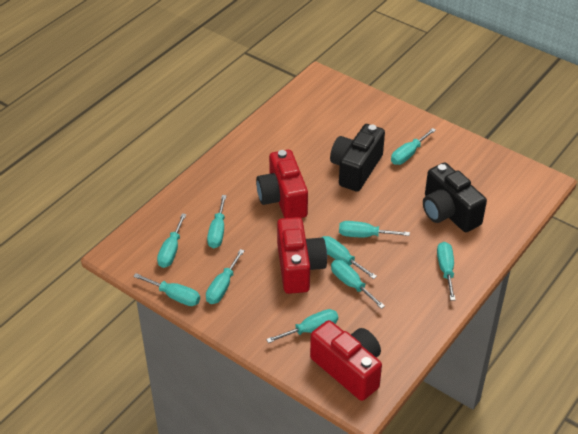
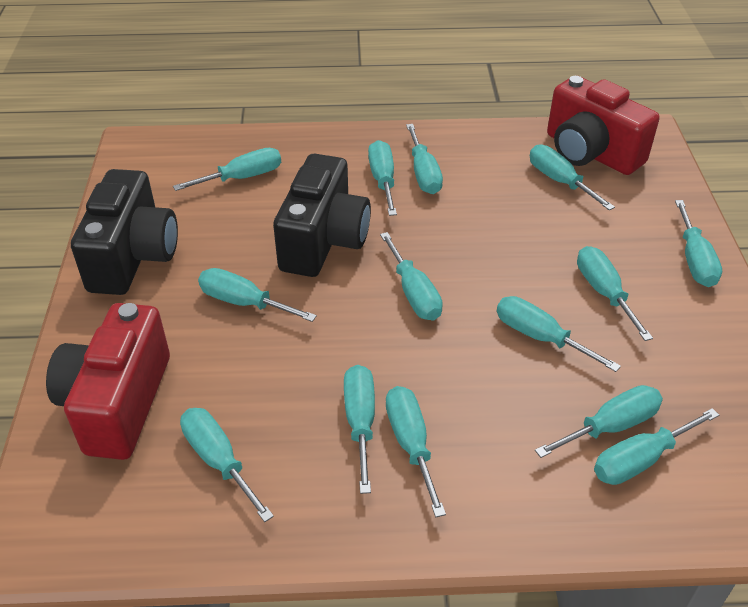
red camera: [256,150,308,218] [277,217,327,294] [310,320,382,401] = 3 -> [46,303,170,460] [547,75,660,175] = 2
turquoise screwdriver: [133,273,200,306] [157,213,186,268] [206,249,245,304] [207,195,227,248] [266,309,338,343] [321,236,377,279] [331,260,385,309] [339,221,410,237] [391,128,436,165] [437,242,456,300] = 10 -> [173,148,281,191] [180,408,274,522] [198,268,317,322] [344,365,375,494] [368,140,397,216] [380,232,443,321] [386,386,446,517] [406,124,443,194] [497,296,621,372] [530,145,615,210] [535,385,663,458] [577,246,653,341] [594,408,719,485] [675,200,722,287] = 14

